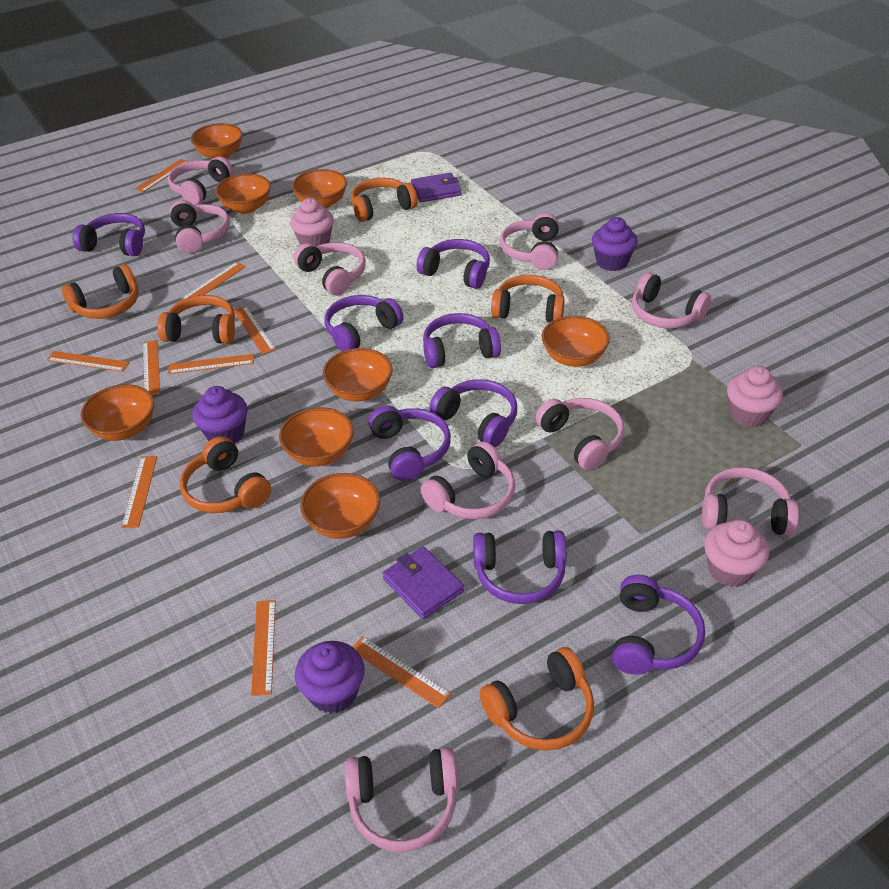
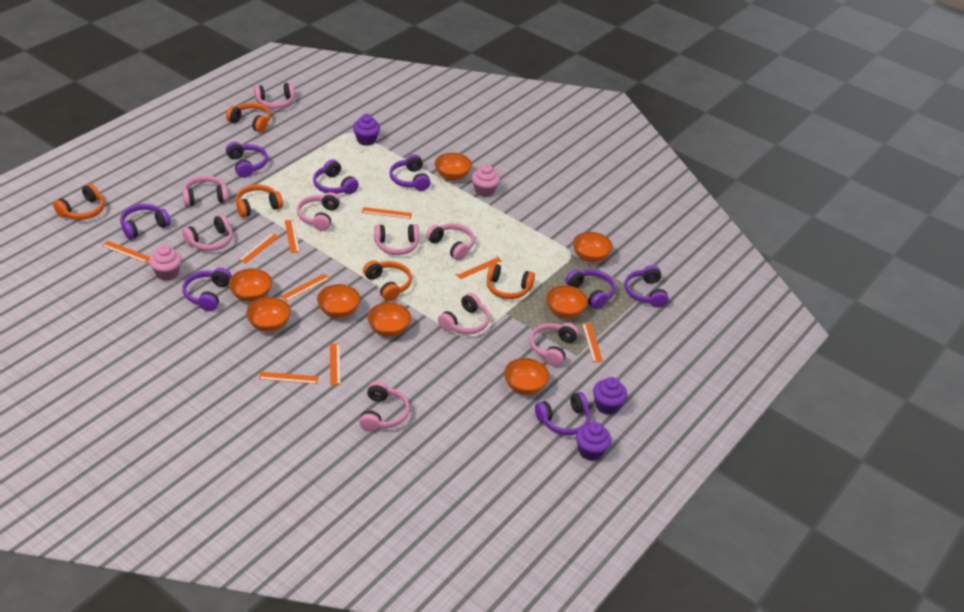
orange headphones: [62,264,139,319] [157,295,235,344] [180,436,271,513] [351,178,417,222] [480,647,594,751] [491,275,565,323] = 6 -> [53,183,105,220] [226,103,271,132] [236,184,283,217] [363,260,412,301] [487,263,535,299] = 5
pink cupcake: [290,198,334,246] [704,519,769,587] [727,366,783,428] = 3 -> [149,245,182,281] [472,164,500,197] = 2
purple wallet: [382,547,464,619] [411,173,461,202] = 2 -> none = 0

